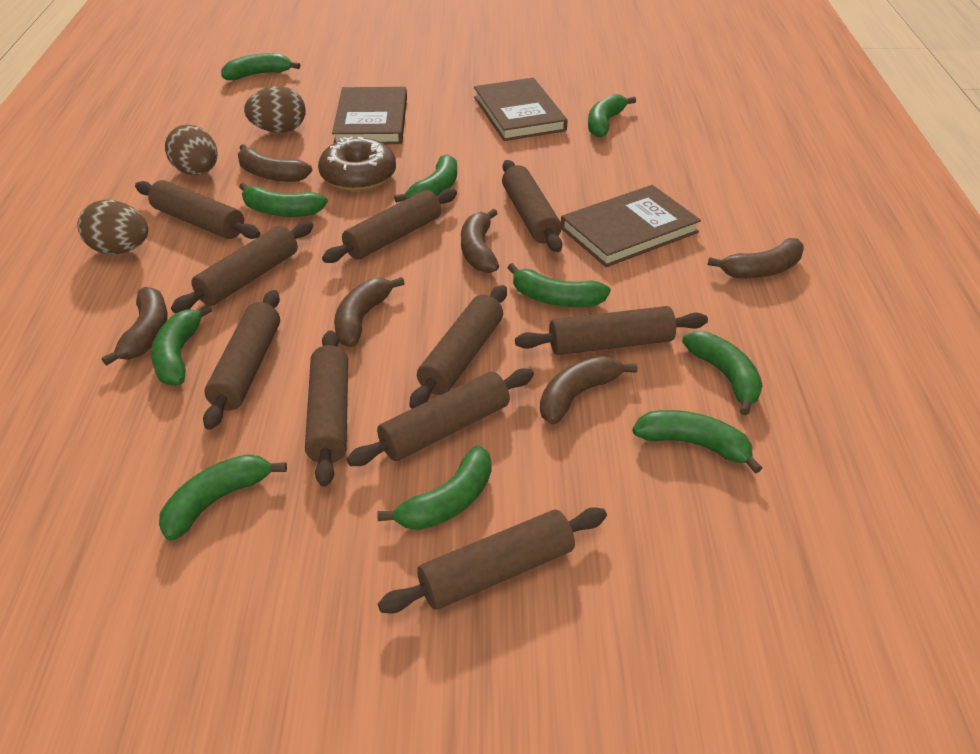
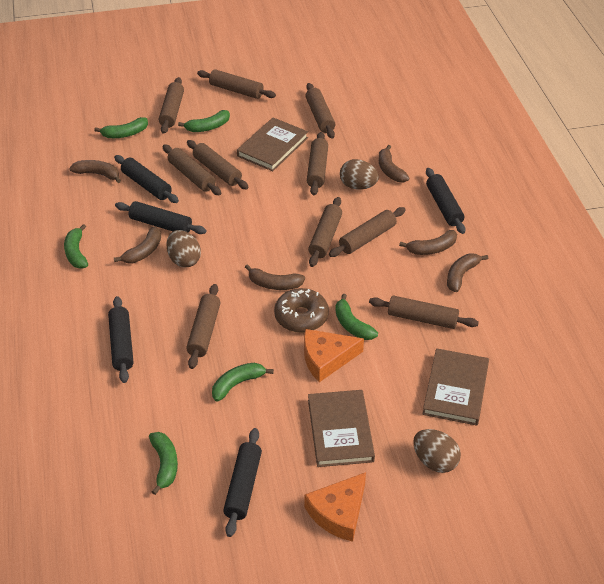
black rolling pin: none = 0 -> [108,296,134,383] [114,155,179,203] [115,201,206,234] [223,428,262,537] [426,168,466,234] = 5
green banana: [151,304,212,386] [159,454,287,541] [221,53,300,80] [239,183,328,217] [377,446,491,530] [394,154,457,203] [507,263,611,307] [588,94,636,138] [632,410,762,474] [682,331,763,415] = 10 -> [64,224,88,269] [94,117,148,138] [149,432,178,495] [178,110,230,132] [212,363,274,401] [335,294,378,340] = 6
orange cheese: none = 0 -> [304,329,364,382] [304,472,366,542] = 2

